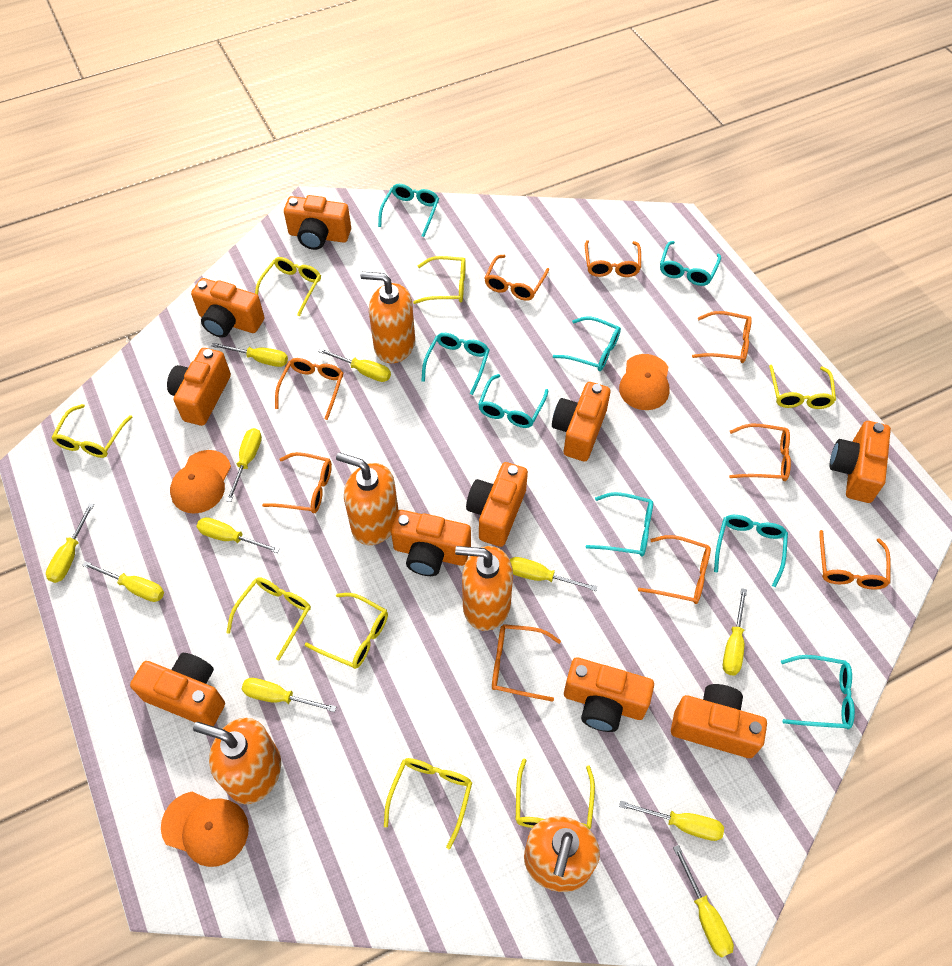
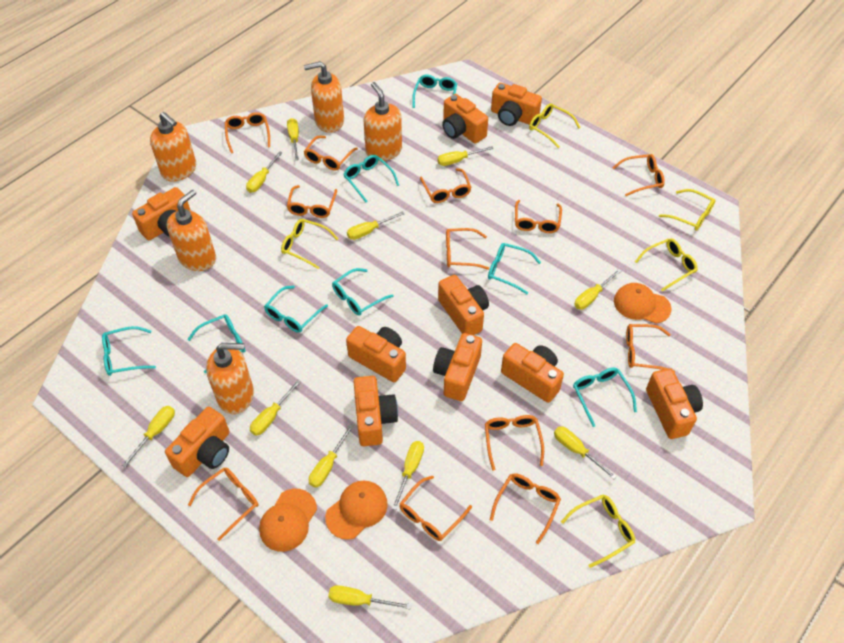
orange glasses: [262,452,332,513] [275,358,343,420] [484,255,549,301] [492,624,561,702] [585,240,641,277] [638,535,711,604] [692,311,752,363] [729,424,791,481] [819,530,891,590] = 9 -> [188,467,259,541] [225,112,270,153] [287,185,337,218] [304,136,358,171] [399,476,472,541] [420,168,472,203] [446,228,489,270] [485,415,544,471] [490,473,561,544] [515,200,562,233] [612,154,665,196] [626,324,675,372] = 12
yellow glasses: [51,404,132,458] [226,577,311,660] [255,257,321,316] [305,593,388,669] [384,758,472,849] [413,256,466,304] [516,759,595,830] [769,365,836,409] = 8 -> [281,219,338,269] [529,103,581,148] [561,495,635,568] [635,238,698,292] [659,189,715,231] = 5

